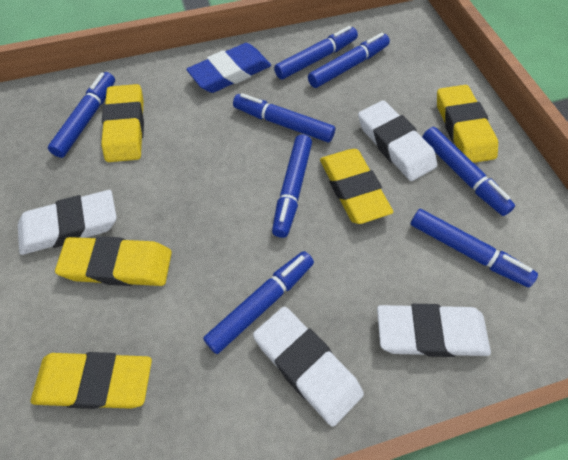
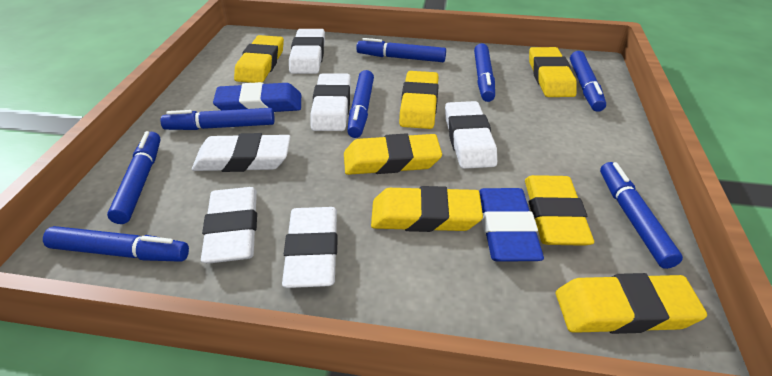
blue eraser: [186,43,271,93] = 1 -> [213,82,301,113] [479,188,544,261] = 2
white eraser: [18,190,117,255] [253,307,364,426] [358,100,437,181] [377,304,491,357] = 4 -> [192,133,290,172] [201,187,257,264] [282,207,338,288] [289,29,325,74] [310,73,351,131] [445,101,497,169] = 6
yellow eraser: [31,352,152,409] [55,236,172,286] [101,84,144,162] [320,149,393,224] [437,85,498,163] = 5 -> [234,35,284,83] [344,133,442,175] [371,186,483,232] [399,71,439,129] [525,175,594,246] [529,47,577,97] [556,273,707,334] = 7

